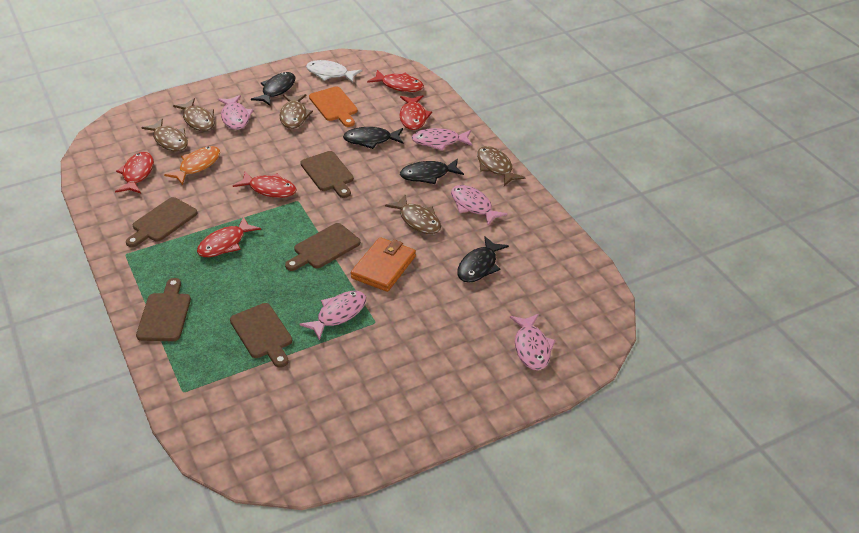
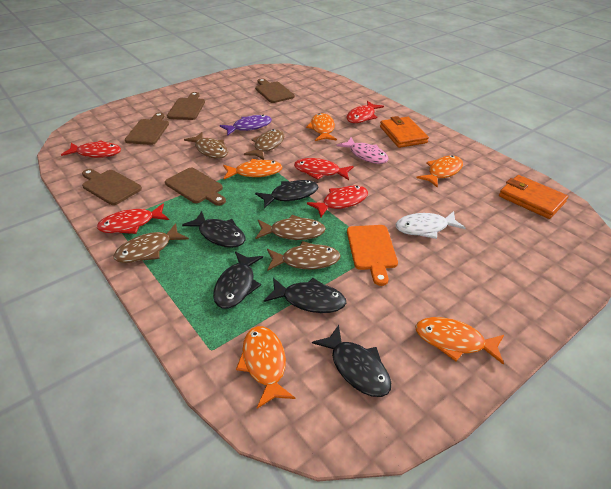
black fish: [251,72,295,106] [343,127,404,149] [400,159,464,184] [457,236,509,283] = 4 -> [182,211,245,248] [213,251,263,309] [255,180,318,208] [264,278,346,313] [312,325,391,397] = 5
orange fish: [164,146,220,185] = 1 -> [223,159,282,179] [236,326,296,409] [306,113,337,141] [415,317,504,365] [416,155,463,188] = 5
orange wallet: [351,237,416,292] = 1 -> [380,116,429,148] [499,175,568,219] = 2
pink fish: [218,95,253,130] [300,291,366,341] [412,128,472,150] [451,185,508,226] [510,314,556,370] = 5 -> [336,137,389,164] = 1
purple fish: none = 0 -> [220,115,272,136] = 1

